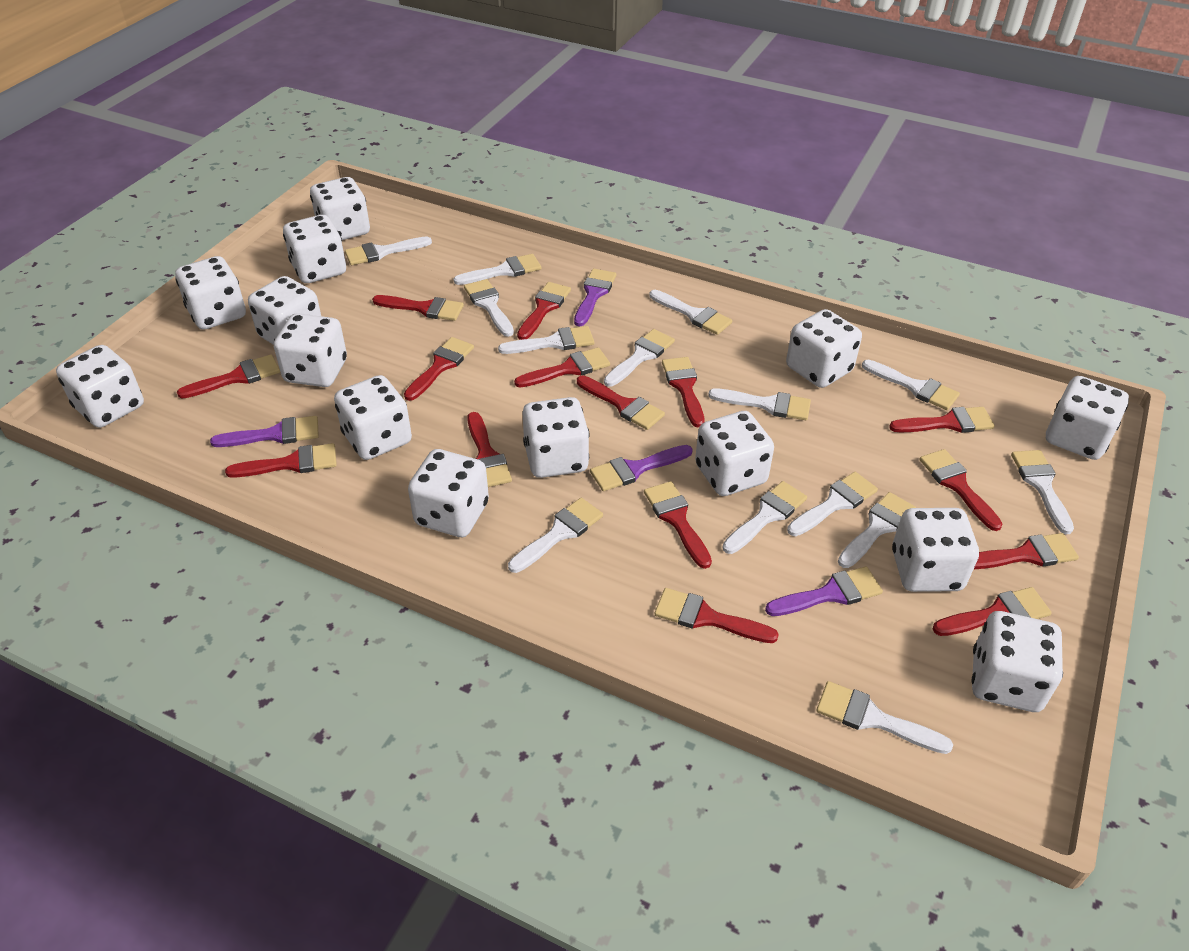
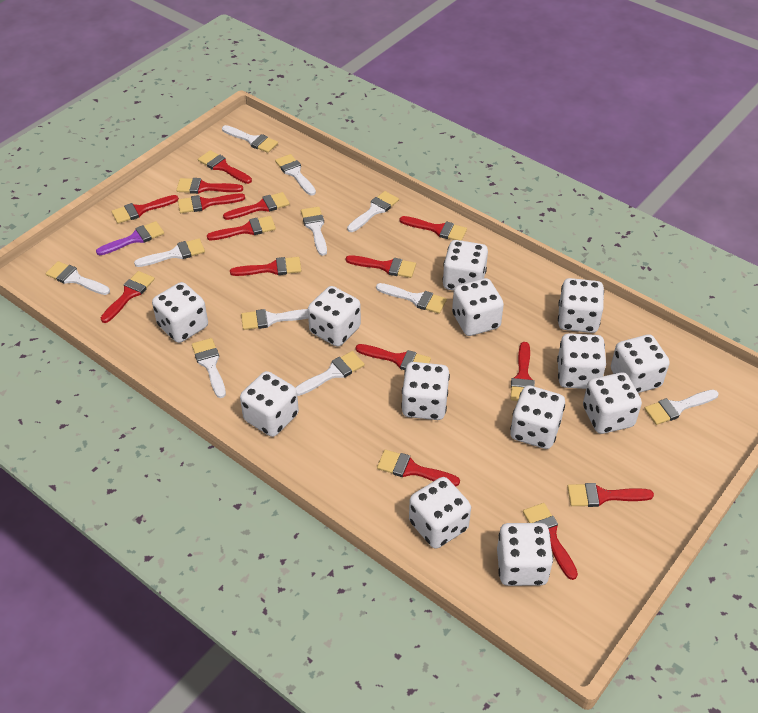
purple brush: [210,416,319,447] [574,269,616,326] [590,445,693,491] [765,566,883,616] = 4 -> [96,221,164,255] = 1
white brush: [345,237,432,265] [453,254,541,285] [464,279,514,337] [498,326,594,354] [508,498,603,573] [604,329,675,387] [650,290,732,335] [708,388,811,420] [722,481,807,554] [787,472,878,536] [816,681,953,754] [838,492,916,568] [862,360,960,410] [1011,450,1074,534] = 14 -> [45,261,110,295] [134,238,205,267] [192,338,226,398] [222,125,278,153] [241,309,308,330] [275,154,316,196] [295,351,365,396] [301,207,327,256] [347,191,399,232] [376,283,447,314] [644,389,718,425] = 11
white dice: [56,345,144,428] [175,256,246,330] [248,276,321,345] [274,313,347,387] [283,215,346,283] [310,177,370,240] [334,375,412,460] [408,449,489,537] [523,397,590,478] [695,411,774,496] [786,309,862,388] [892,508,979,592] [971,611,1063,712] [1046,376,1129,460] = 14 -> [152,282,208,343] [240,371,299,437] [308,286,361,347] [401,362,450,420] [409,477,471,549] [443,240,488,291] [452,278,504,336] [497,523,553,586] [510,385,565,449] [557,333,606,389] [558,278,604,333] [583,372,642,434] [611,334,670,393] = 13

